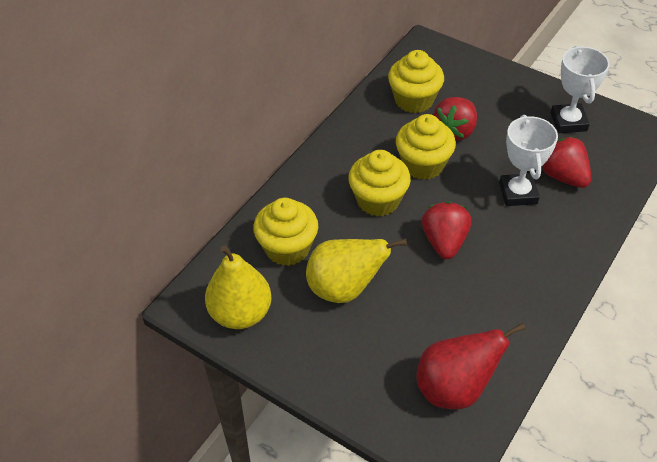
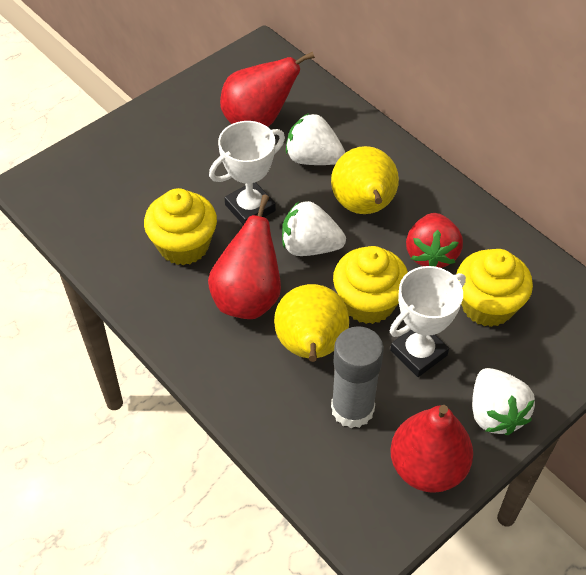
grey glue stick: none = 0 -> [331,326,384,428] = 1
red pear: [417,323,526,409] = 1 -> [208,195,281,319] [220,52,315,127] [390,405,473,493] = 3
red strawberry: [422,202,471,259] [434,97,477,140] [542,137,592,188] = 3 -> [406,213,463,268] = 1
white strawberry: none = 0 -> [282,201,346,256] [286,113,345,165] [472,368,535,435] = 3
yellow cupcake: [253,198,318,266] [349,150,411,216] [388,50,444,113] [396,114,456,180] = 4 -> [144,188,217,265] [333,246,408,324] [457,249,533,327] = 3

